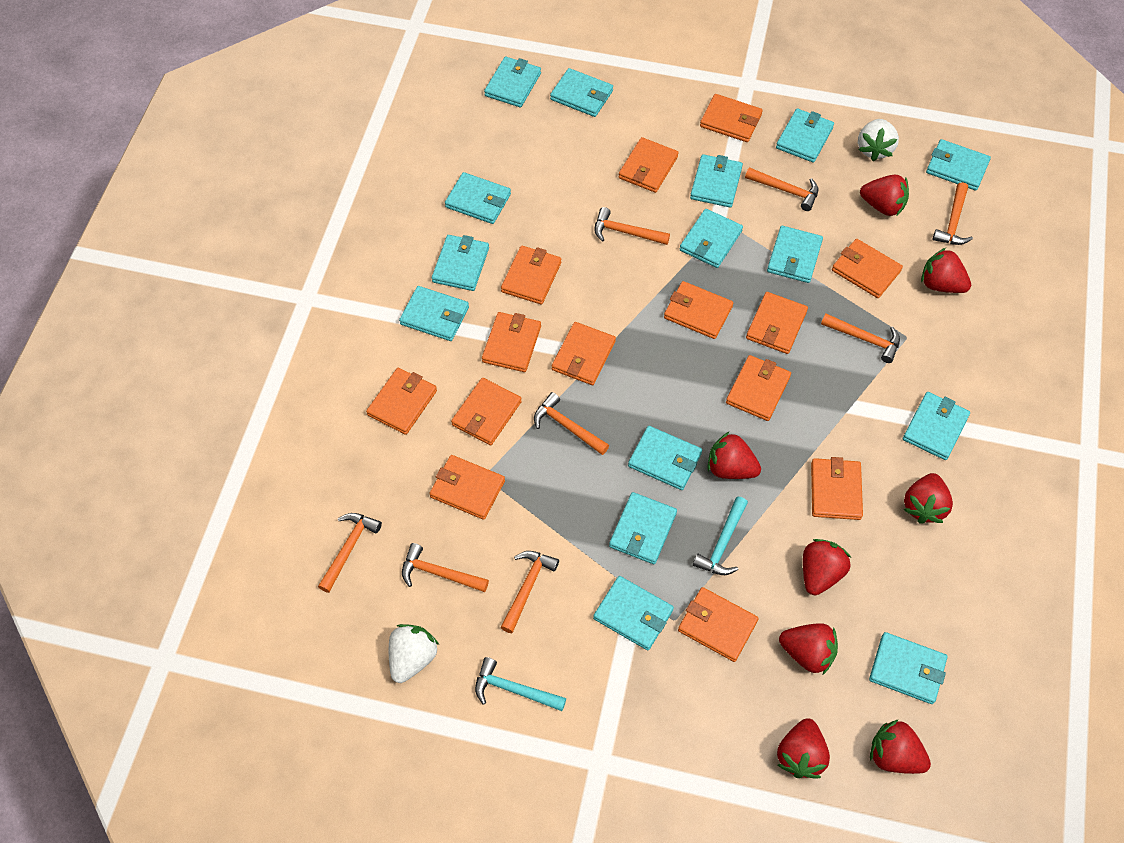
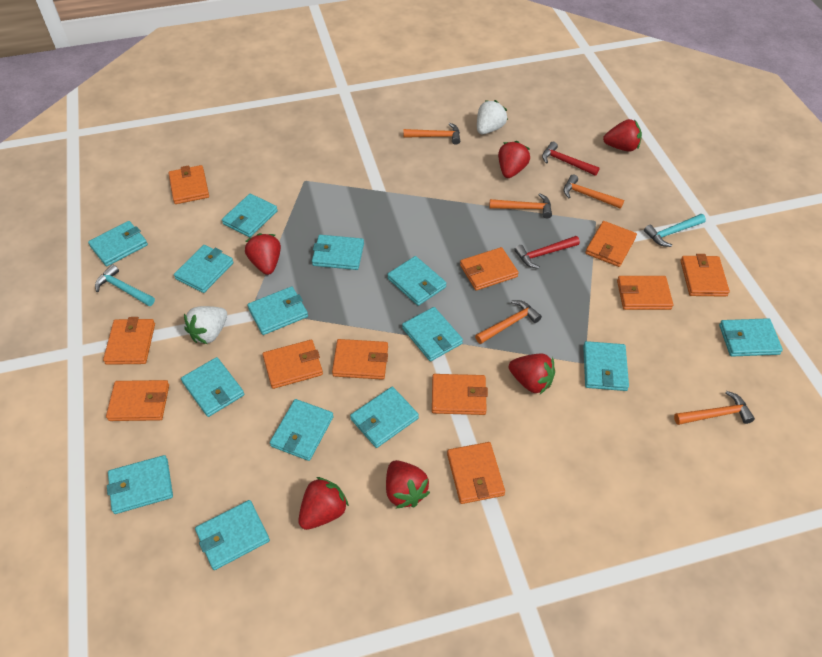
orange hammer: [318,513,382,593] [402,543,489,592] [500,551,559,633] [534,392,609,455] [594,207,670,245] [745,167,818,211] [821,313,900,363] [933,182,973,245] = 8 -> [403,123,460,145] [475,300,542,344] [489,193,552,218] [564,174,624,209] [674,391,755,425] = 5
orange wallet: [366,368,437,435] [429,455,505,520] [451,378,522,445] [482,312,541,372] [501,246,561,305] [552,322,616,385] [619,137,679,193] [664,281,733,339] [678,587,759,662] [700,94,763,142] [726,355,791,421] [746,292,808,354] [811,457,863,520] [832,239,903,298] = 14 -> [103,317,155,365] [106,380,169,421] [169,165,209,204] [262,340,323,389] [332,339,388,380] [432,374,488,415] [447,442,505,504] [460,247,519,291] [585,221,637,267] [617,276,673,310] [681,254,730,297] = 11
red hammer: none = 0 -> [514,236,580,269] [542,142,599,176] = 2
red strawberry: [708,431,761,479] [777,718,830,779] [779,623,838,674] [803,539,851,595] [860,175,909,216] [870,719,931,774] [904,473,953,524] [921,248,971,293] = 8 -> [245,233,281,275] [298,477,349,530] [386,460,430,508] [498,141,530,178] [509,354,555,394] [603,119,642,152] = 6
turquoise wallet: [399,286,469,341] [432,235,489,291] [445,172,511,224] [484,56,541,108] [550,68,613,117] [593,576,674,650] [609,492,677,564] [628,426,702,490] [680,209,743,268] [690,154,743,207] [767,226,823,283] [776,108,834,163] [869,632,947,704] [903,392,970,460] [926,139,991,191] = 15 -> [88,221,148,266] [107,455,173,514] [174,245,234,293] [181,357,244,417] [195,500,270,570] [222,194,278,237] [247,286,308,335] [270,399,334,461] [312,235,364,270] [350,387,419,448] [387,256,446,306] [402,307,463,361] [583,341,629,391] [719,318,783,357] = 14

